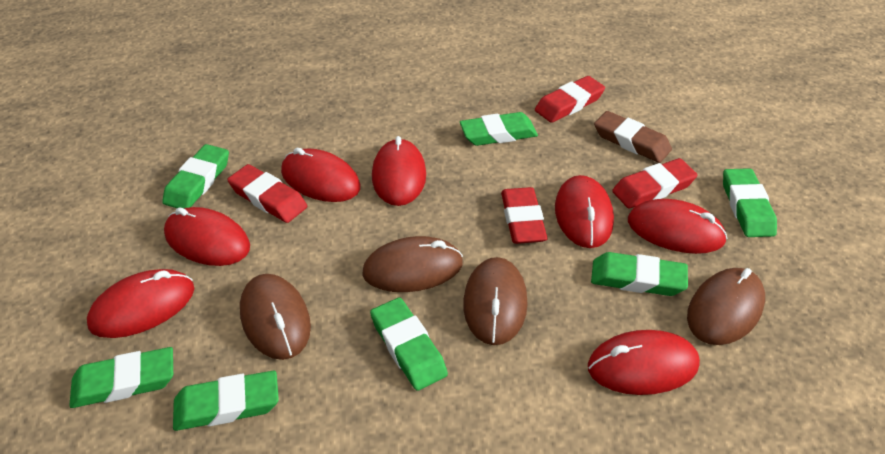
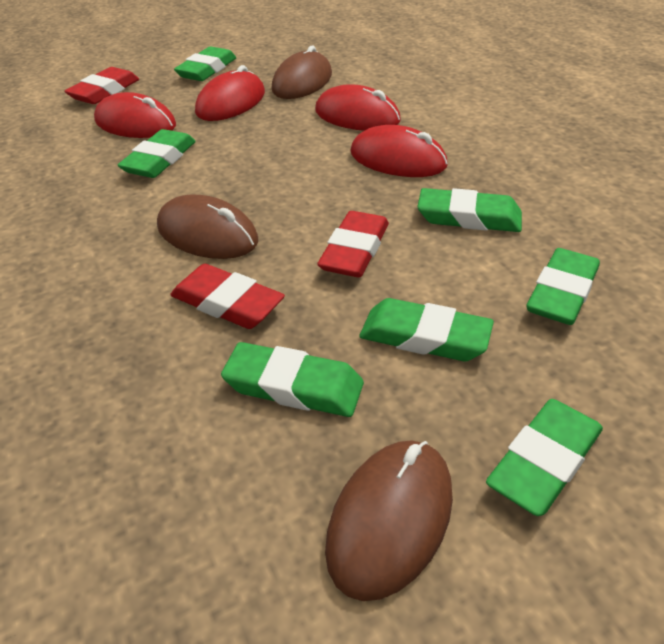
brown eraser: [594,111,672,163] = 1 -> none = 0
brown mouse: [240,274,311,360] [362,236,463,292] [463,257,528,345] [687,268,765,345] = 4 -> [157,194,258,259] [272,46,332,99] [325,440,453,601] = 3
red eraser: [227,164,307,223] [501,187,547,244] [535,76,605,123] [612,158,697,208] = 4 -> [64,67,139,104] [170,264,285,329] [318,211,389,278] = 3
red mouse: [87,269,194,338] [164,207,250,266] [281,148,360,202] [372,136,426,206] [555,175,614,248] [588,330,700,395] [628,199,727,254] = 7 -> [94,92,176,138] [195,65,265,121] [315,84,401,131] [350,125,448,177] = 4

